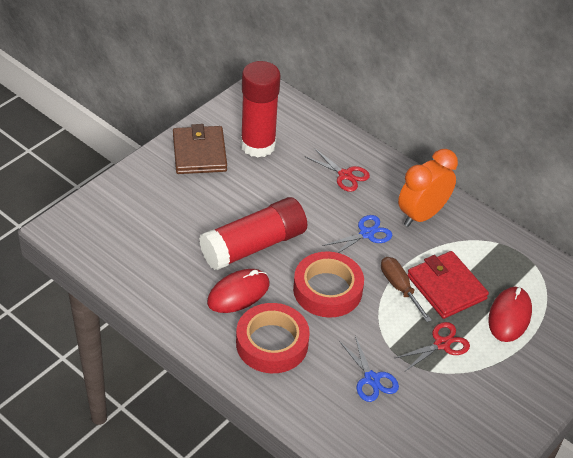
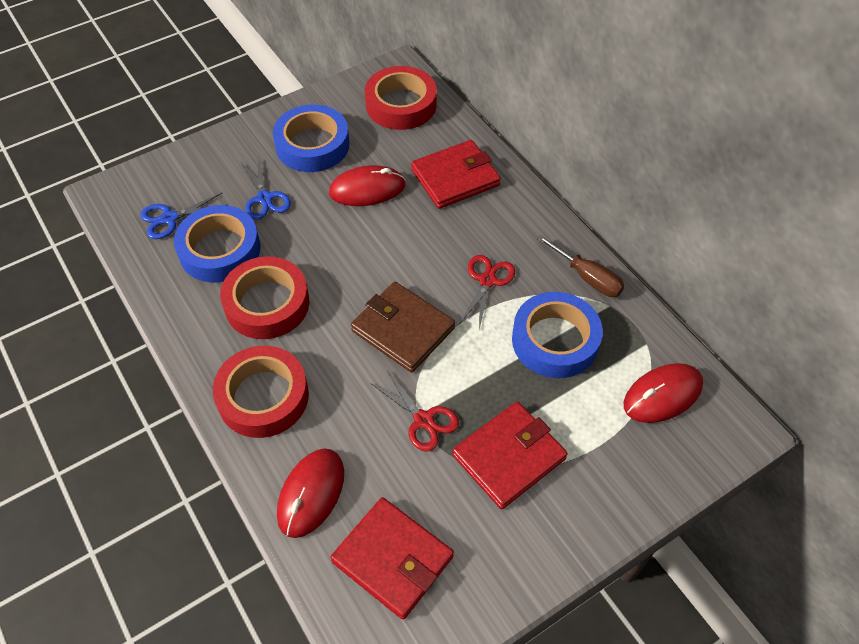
blue tape: none = 0 -> [174,205,261,283] [273,105,350,172] [512,292,603,378] = 3
orange clock: [398,149,458,227] = 1 -> none = 0
red glue stick: [199,197,307,270] [241,61,281,158] = 2 -> none = 0
red mouse: [207,269,269,313] [488,287,532,342] = 2 -> [277,448,344,538] [329,165,405,206] [624,363,703,423] = 3
red tape: [236,303,310,373] [293,251,364,318] = 2 -> [213,346,309,438] [220,256,309,339] [365,66,437,130] = 3
red wallet: [407,251,489,319] = 1 -> [330,497,454,619] [411,140,501,209] [452,402,568,509] = 3

